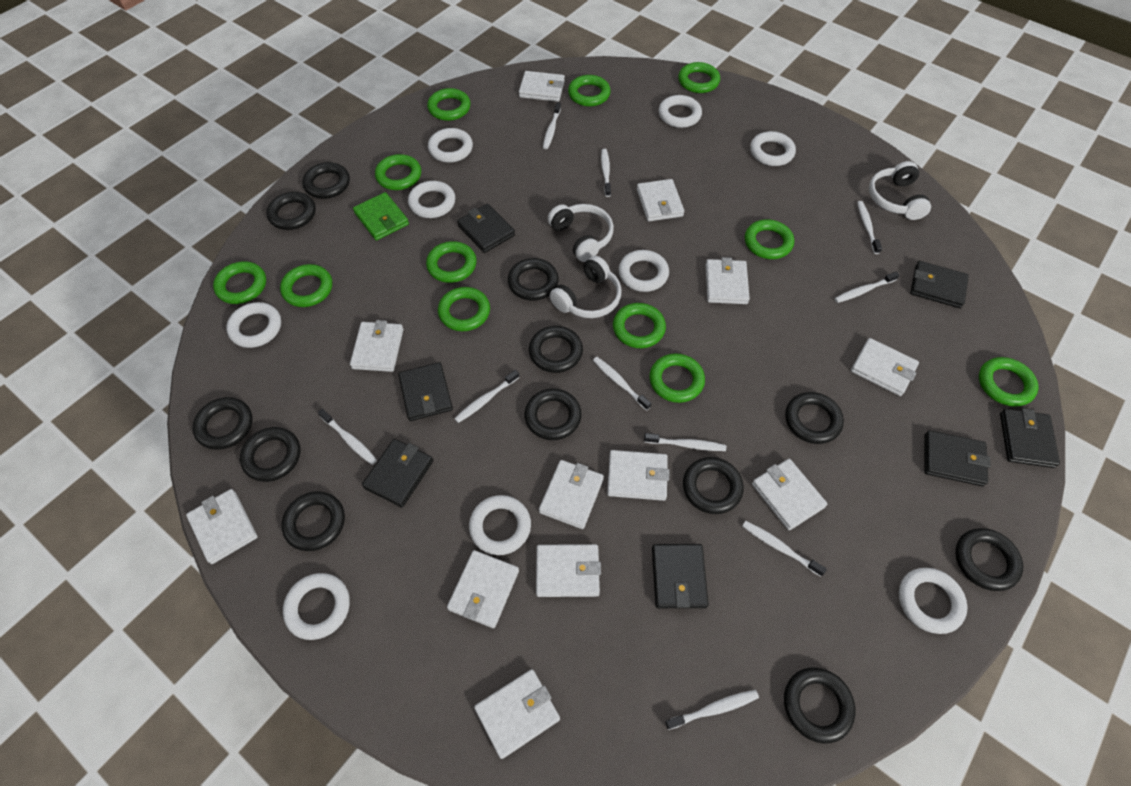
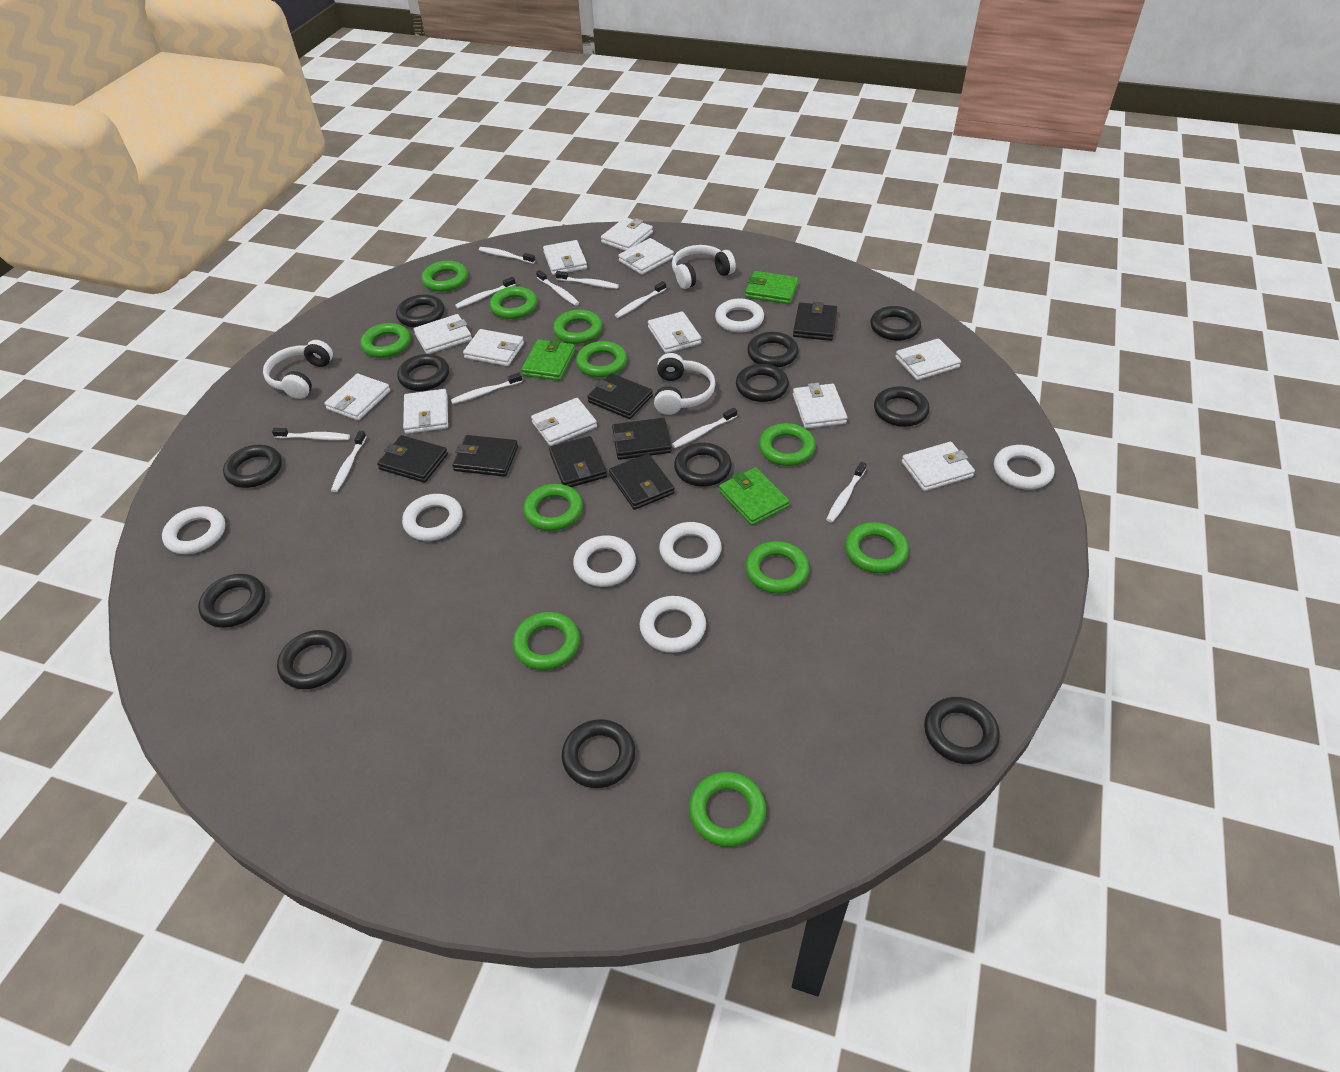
green ring: [213,261,266,304] [280,264,332,307] [375,154,421,190] [426,241,477,283] [427,88,471,121] [438,287,490,331] [568,75,611,106] [613,303,666,348] [650,353,705,403] [678,62,720,93] [745,219,794,259] [979,357,1038,407] = 12 -> [360,323,410,358] [421,261,468,292] [489,286,537,319] [513,612,580,670] [523,484,583,531] [553,310,602,344] [576,341,627,378] [689,772,766,847] [745,541,809,594] [759,423,816,466] [845,522,909,573] = 11
green wallet: [353,192,409,241] = 1 -> [521,339,575,381] [719,467,790,526] [745,271,799,304] = 3
white ring: [226,302,281,348] [283,573,350,640] [408,181,455,218] [428,128,473,162] [469,495,531,555] [618,250,669,292] [658,95,702,128] [750,131,796,166] [899,568,967,634] = 9 -> [162,506,225,554] [402,494,463,541] [573,535,636,587] [640,596,706,653] [659,522,722,572] [715,298,764,333] [994,445,1055,489] = 7

